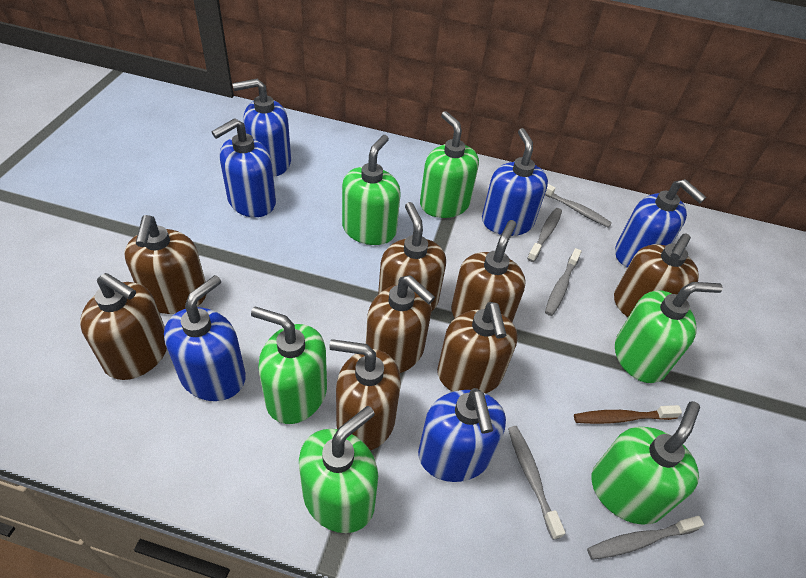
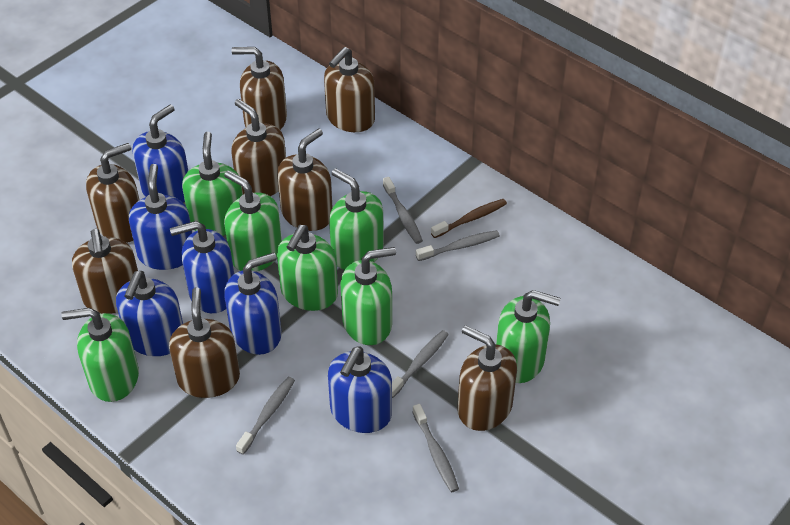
green soap dispenser: [251,307,327,424] [299,406,378,533] [342,135,400,245] [420,111,479,218] [592,401,700,524] [615,282,723,383] = 6 -> [61,308,139,402] [182,132,243,236] [224,170,282,272] [277,225,338,311] [329,168,384,270] [340,247,396,345] [496,290,561,383] = 7

